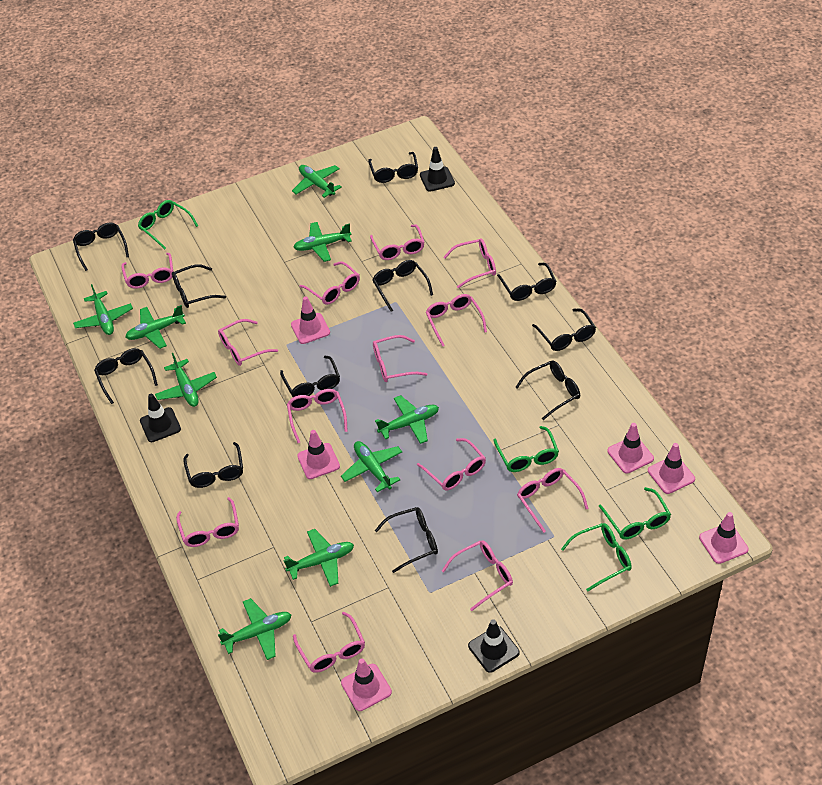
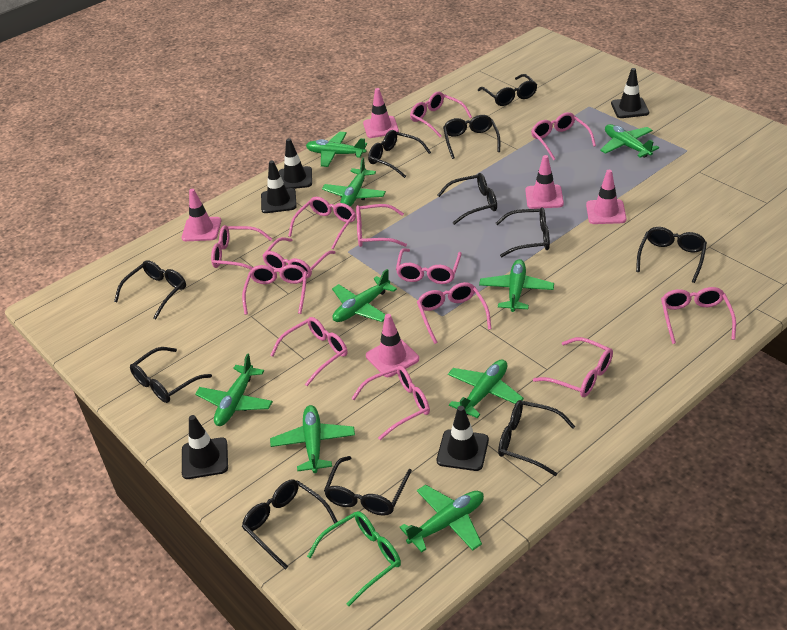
black traffic cone: [140,394,181,442] [420,147,455,192] [468,619,520,673] = 3 -> [182,415,228,479] [261,161,297,213] [278,138,312,189] [437,406,489,471] [611,68,649,118] = 5
green glasses: [138,200,198,250] [493,426,559,472] [561,523,632,592] [599,487,671,540] = 4 -> [307,511,401,606] = 1
pink traffic cone: [291,296,330,344] [297,430,340,479] [341,658,392,711] [607,423,654,474] [648,443,695,494] [699,512,749,564] = 6 -> [182,189,221,241] [363,88,399,138] [366,314,419,377] [525,155,564,209] [586,170,626,224] = 5

